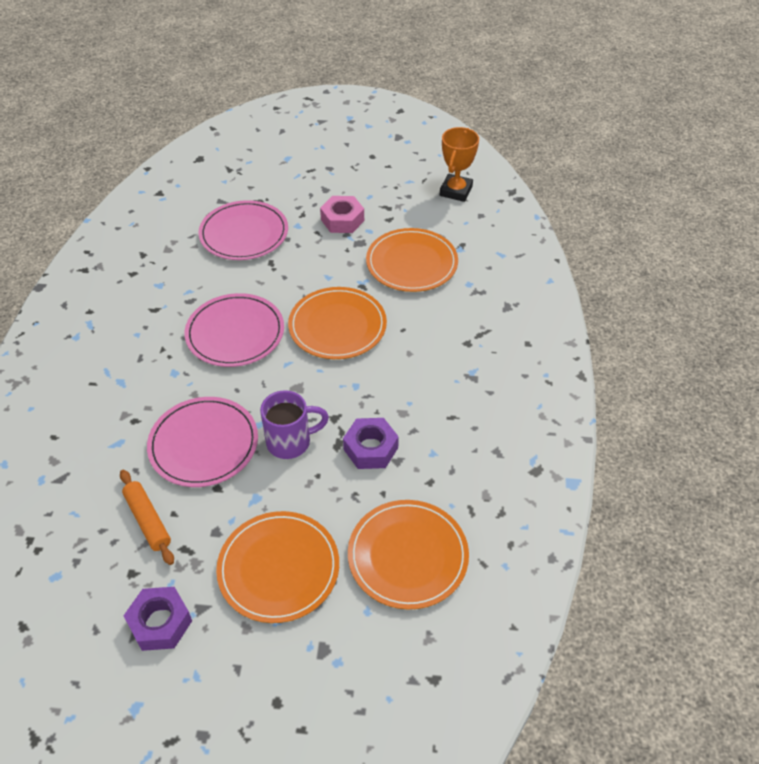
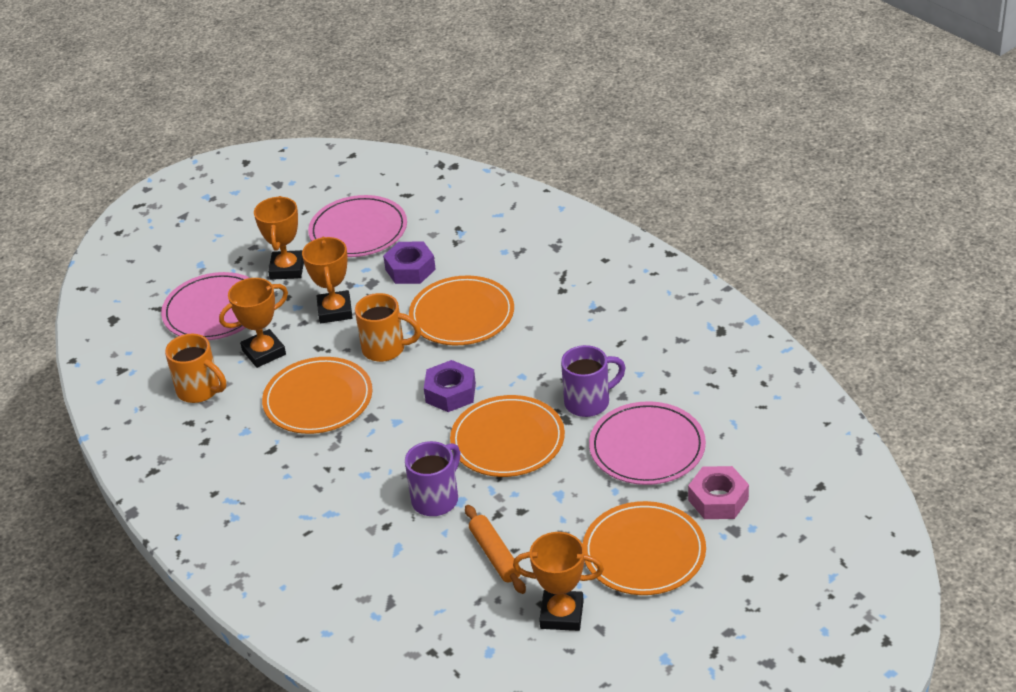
orange mug: none = 0 -> [165,334,226,403] [355,293,421,362] = 2
orange trophy: [440,127,479,202] = 1 -> [219,278,288,368] [254,196,304,280] [302,237,352,323] [513,532,604,631] = 4
purple mug: [260,390,329,459] = 1 -> [405,441,460,516] [561,345,626,417] = 2

